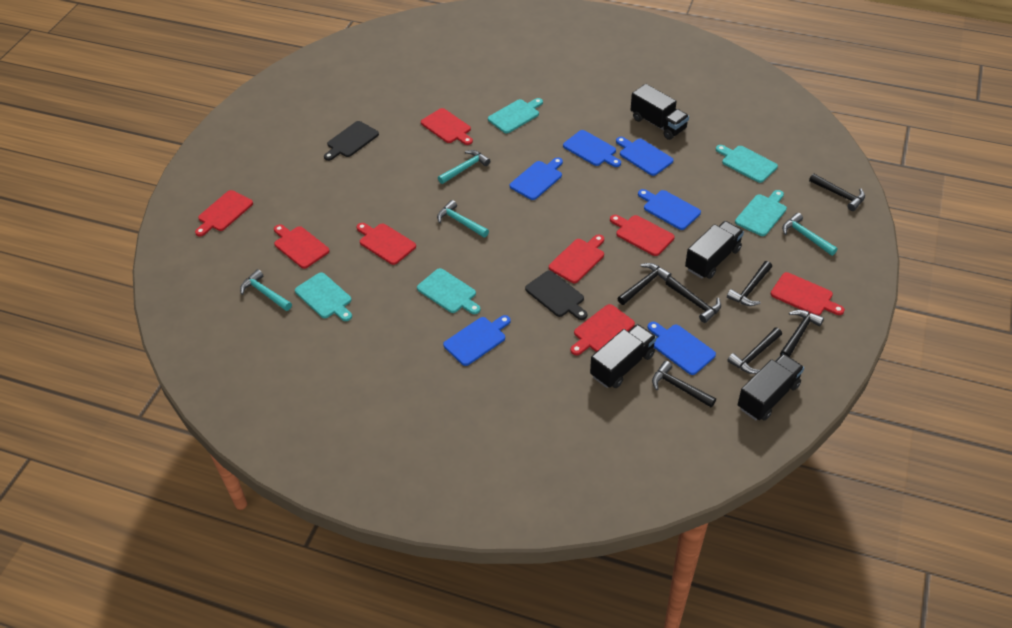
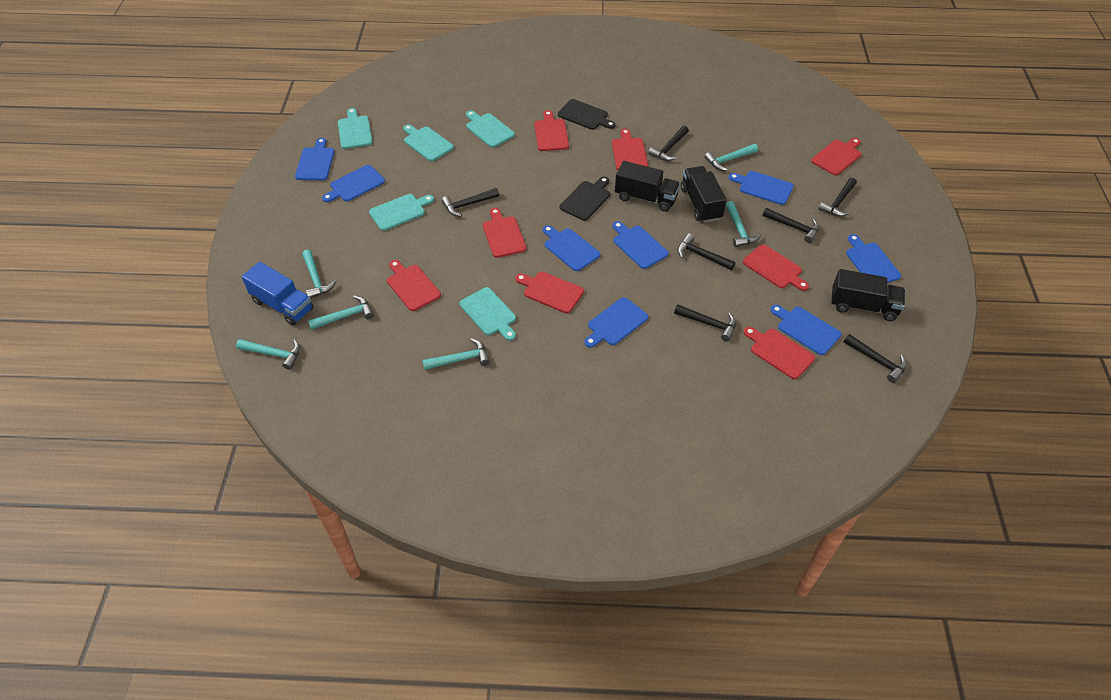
black truck: [590,324,656,388] [631,84,689,140] [685,221,744,279] [738,354,804,421] = 4 -> [615,161,680,212] [681,166,726,223] [831,269,905,321] = 3
blue cutting board: [443,315,511,366] [510,157,563,200] [563,130,621,167] [616,137,673,176] [638,189,701,230] [648,322,716,375] = 6 -> [295,138,334,180] [322,165,385,202] [543,225,600,271] [584,297,648,348] [612,221,669,269] [729,171,794,205] [770,305,842,355] [846,234,901,283] = 8
blue truck: none = 0 -> [242,262,313,326] = 1
turquoise hammer: [240,269,292,311] [437,200,489,238] [438,150,490,184] [782,213,838,256] = 4 -> [236,339,300,370] [302,250,336,298] [308,296,374,330] [422,338,490,370] [704,144,758,171] [725,201,761,247] = 6

